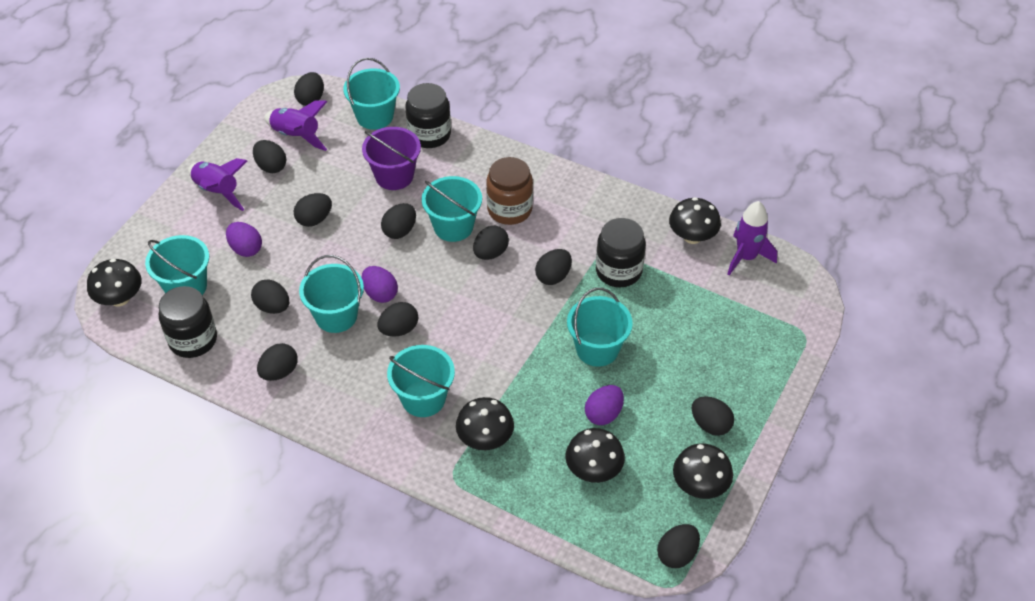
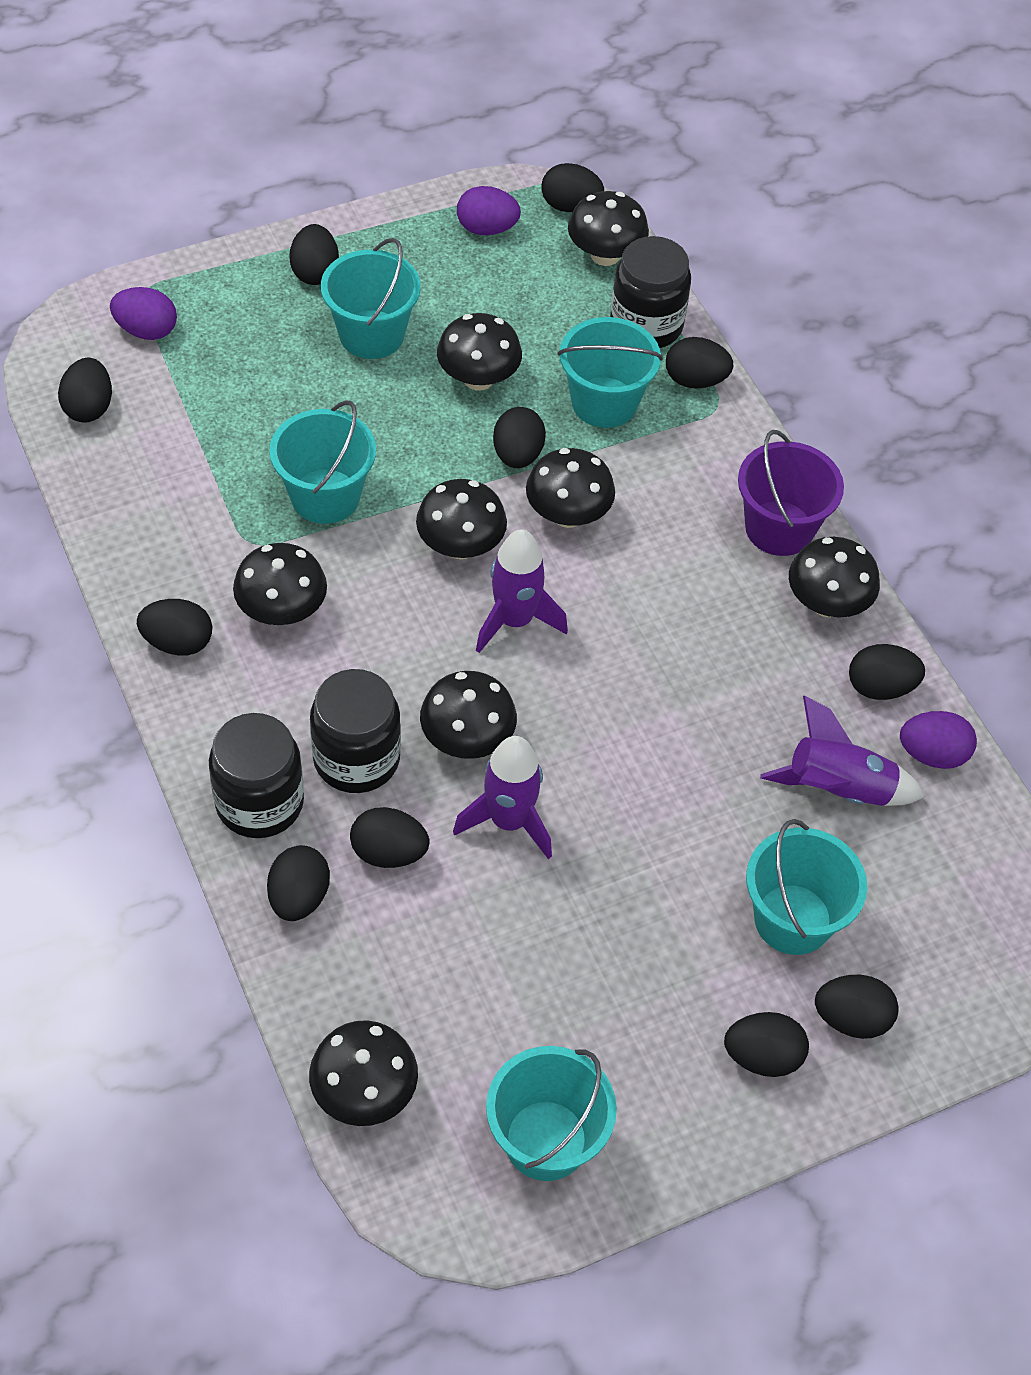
black mushroom: [87,259,142,306] [456,397,514,450] [565,428,625,483] [669,197,721,244] [673,443,733,499] = 5 -> [233,543,327,625] [309,1020,418,1126] [416,479,507,559] [420,671,517,759] [437,313,522,390] [526,448,615,528] [568,191,649,266] [789,537,880,617] = 8
brown jar: [486,157,533,225] = 1 -> none = 0
turquoise bucket: [145,235,209,295] [299,255,364,333] [343,58,400,130] [387,345,455,417] [422,176,482,242] [567,288,633,367] = 6 -> [269,400,376,524] [321,238,421,359] [486,1046,617,1181] [558,317,663,428] [746,819,867,955] = 5

